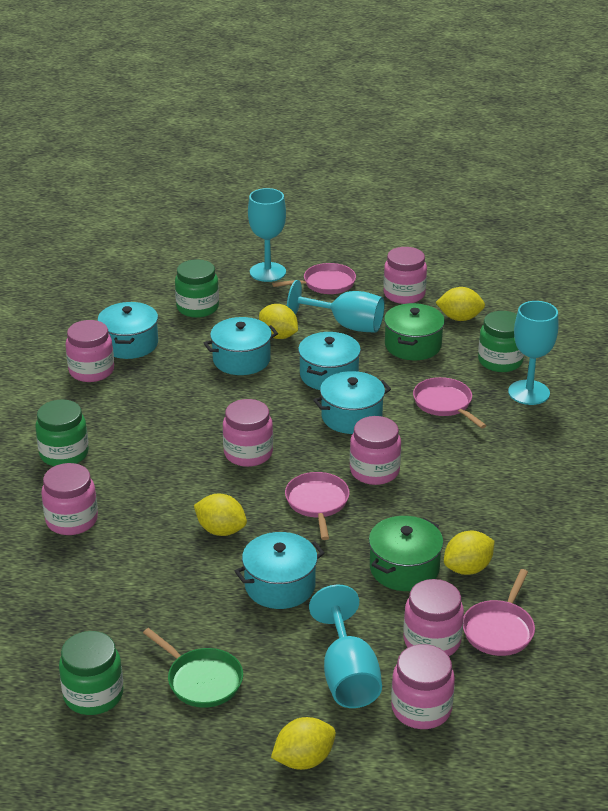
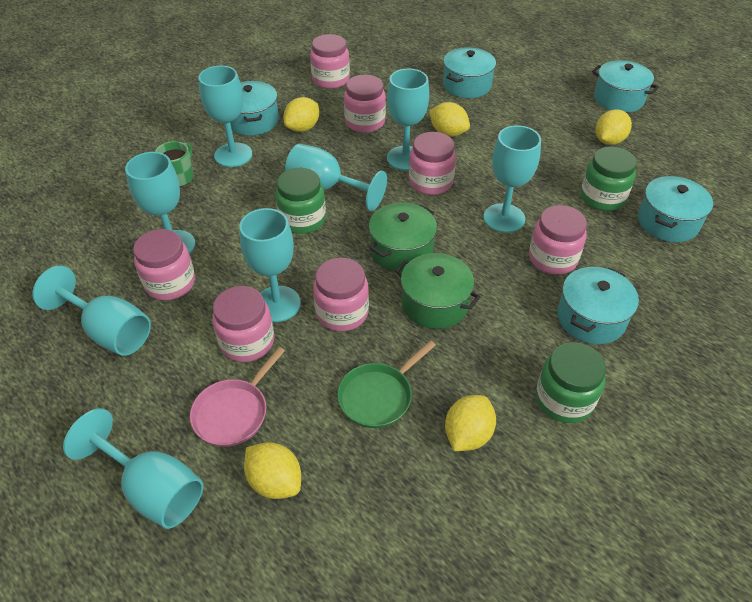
green jar: [35,399,89,466] [59,631,124,715] [175,259,219,318] [478,311,524,372] = 4 -> [275,168,326,234] [536,342,606,423] [581,147,637,211] = 3
green mug: none = 0 -> [155,141,194,187] = 1
pink pan: [272,263,356,294] [285,472,350,540] [413,377,487,428] [463,569,535,656] = 4 -> [190,347,285,447] = 1
turquoise goblet: [248,188,286,282] [287,280,385,333] [309,585,382,708] [508,301,559,405] = 4 -> [33,266,151,356] [63,408,203,529] [125,152,195,254] [198,66,252,167] [239,208,301,322] [285,144,387,211] [387,69,429,170] [483,125,541,233] = 8

